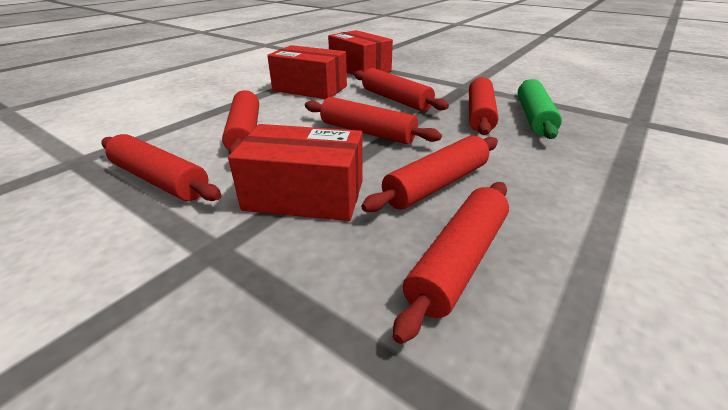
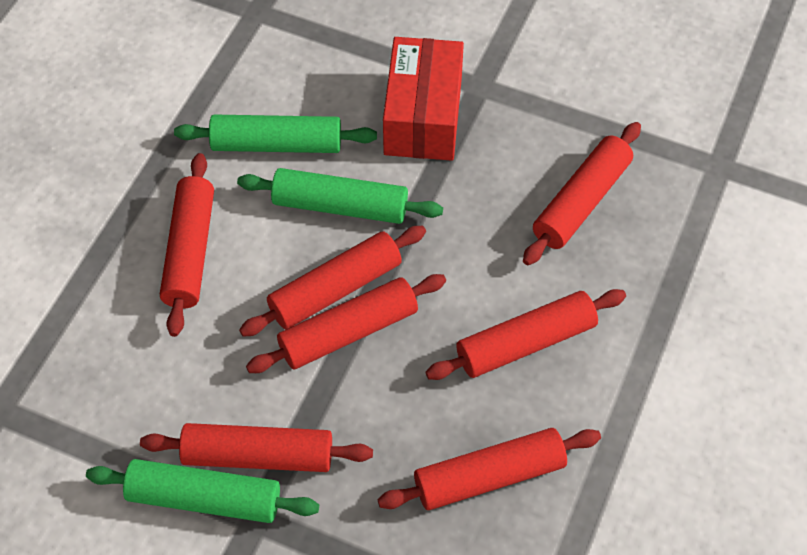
green rolling pin: [518,79,562,139] = 1 -> [86,459,319,523] [174,114,377,153] [237,168,443,224] = 3
red box: [228,124,363,221] [267,45,347,99] [328,30,393,75] = 3 -> [383,37,464,161] = 1

